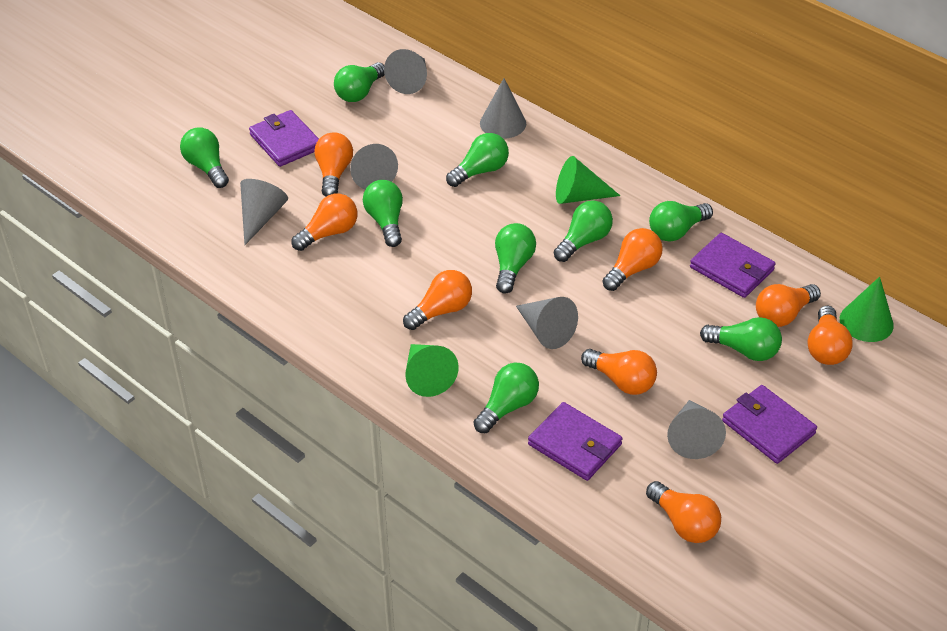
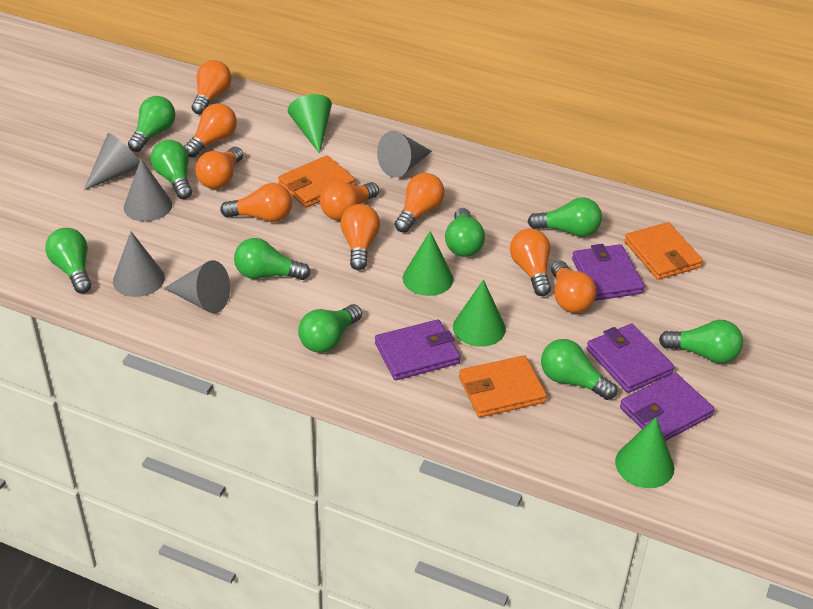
green cone: [405,344,459,397] [556,156,620,204] [840,277,894,342] = 3 -> [288,94,332,154] [403,231,453,296] [453,280,506,347] [615,417,674,488] = 4
grey cone: [240,179,288,245] [350,144,398,190] [384,49,427,94] [480,78,526,139] [516,297,578,349] [667,400,726,459] = 6 -> [84,133,140,190] [113,232,165,297] [124,159,172,221] [164,260,230,313] [377,131,432,178] = 5
orange light bulb: [291,193,357,251] [314,132,353,197] [403,270,472,330] [581,349,657,395] [602,228,663,291] [646,481,721,543] [756,284,821,327] [807,306,853,365] = 8 -> [184,103,237,158] [192,60,231,115] [195,147,243,189] [220,183,292,222] [320,182,379,221] [340,204,380,270] [395,173,445,233] [510,229,551,296] [551,261,596,313] = 9
orange wallet: none = 0 -> [278,155,355,208] [459,355,547,418] [624,222,703,280] = 3

